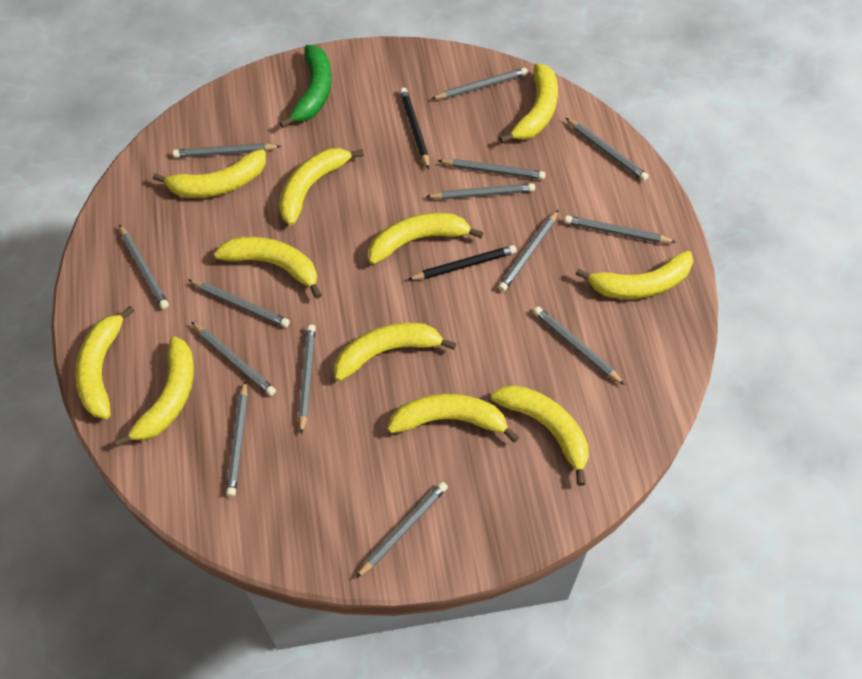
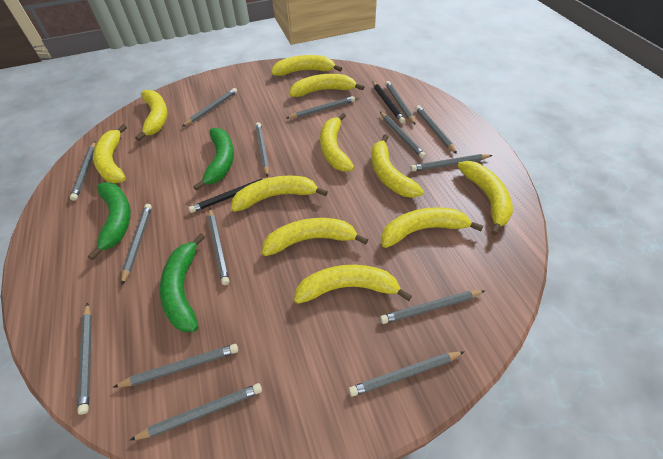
green banana: [279,45,332,128] = 1 -> [88,182,131,260] [160,233,205,332] [193,128,234,191] = 3
grey pencil: [119,224,169,309] [173,143,281,158] [188,280,290,328] [191,322,276,396] [226,381,248,497] [298,324,316,435] [356,482,448,578] [426,183,535,200] [431,68,528,99] [437,159,546,180] [498,210,559,292] [533,306,625,385] [564,215,676,243] [566,118,649,181] = 14 -> [70,141,96,201] [77,302,92,415] [113,344,238,387] [121,204,152,285] [130,383,262,440] [182,88,237,127] [208,208,229,285] [255,122,269,177] [287,96,355,119] [349,351,465,397] [380,112,426,158] [380,290,484,324] [385,81,416,125] [410,154,493,172] [415,105,457,154] = 15

